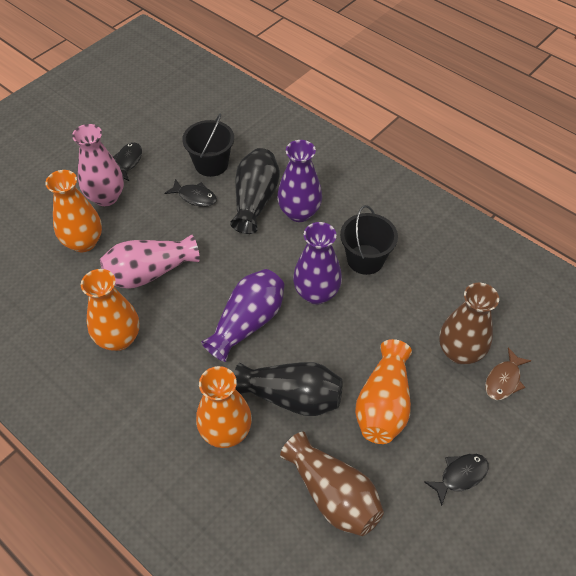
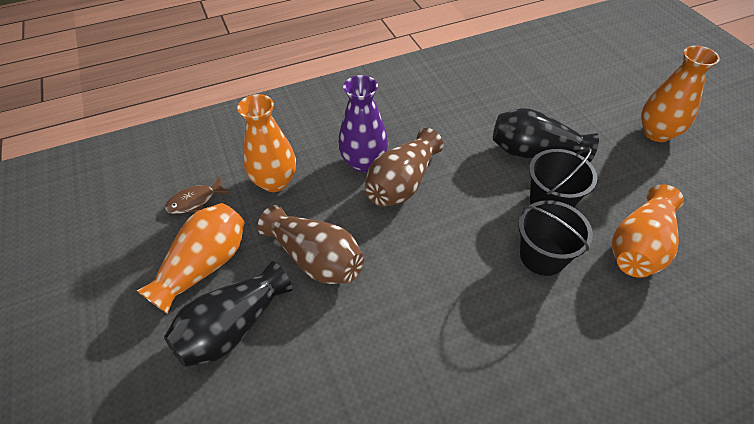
black fish: [113,142,142,181] [164,179,217,207] [424,454,489,506] = 3 -> none = 0
pink vase: [72,124,124,206] [100,234,200,289] = 2 -> none = 0
purple vase: [201,269,285,362] [277,140,322,222] [293,222,342,305] = 3 -> [338,75,388,173] = 1

